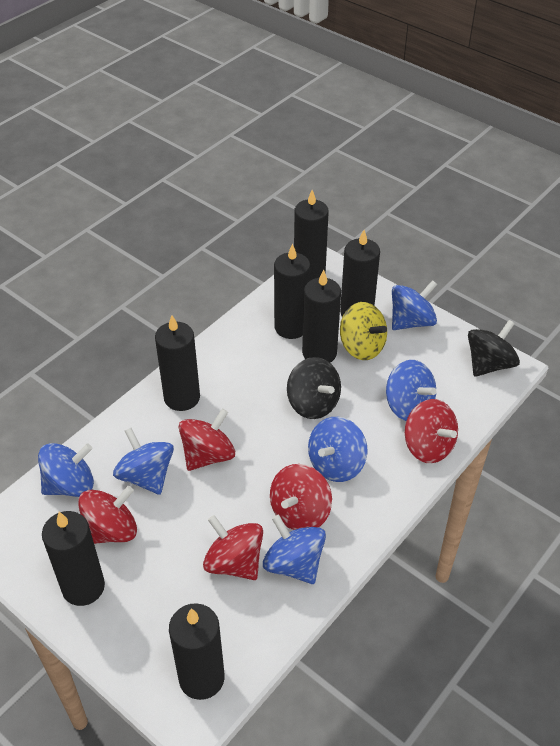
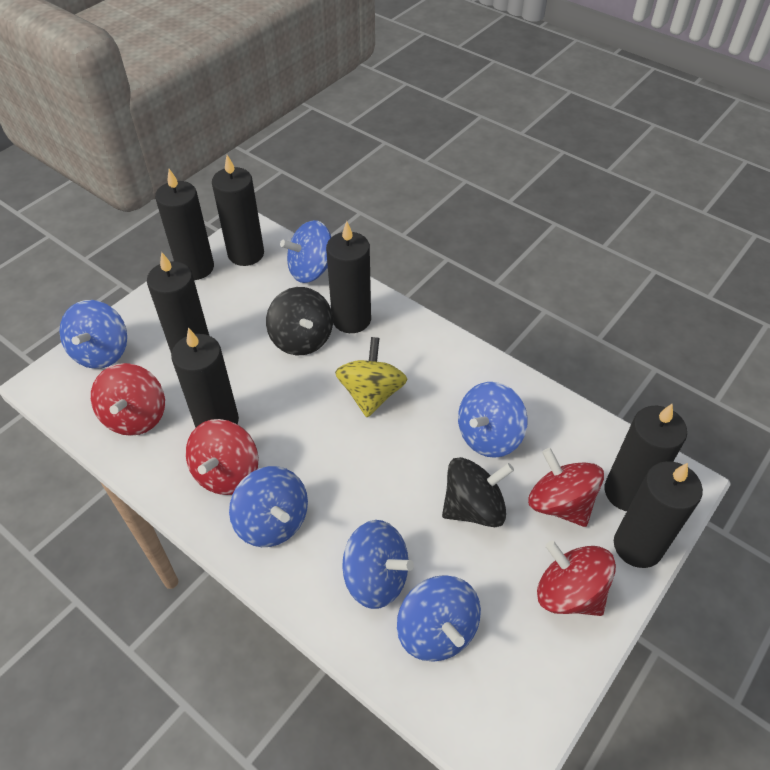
red spinning top: [78,486,137,544] [179,408,235,471] [203,515,263,580] [270,464,332,530] [405,399,458,463] = 5 -> [91,363,165,436] [186,419,259,495] [528,448,604,527] [537,541,616,616] = 4

